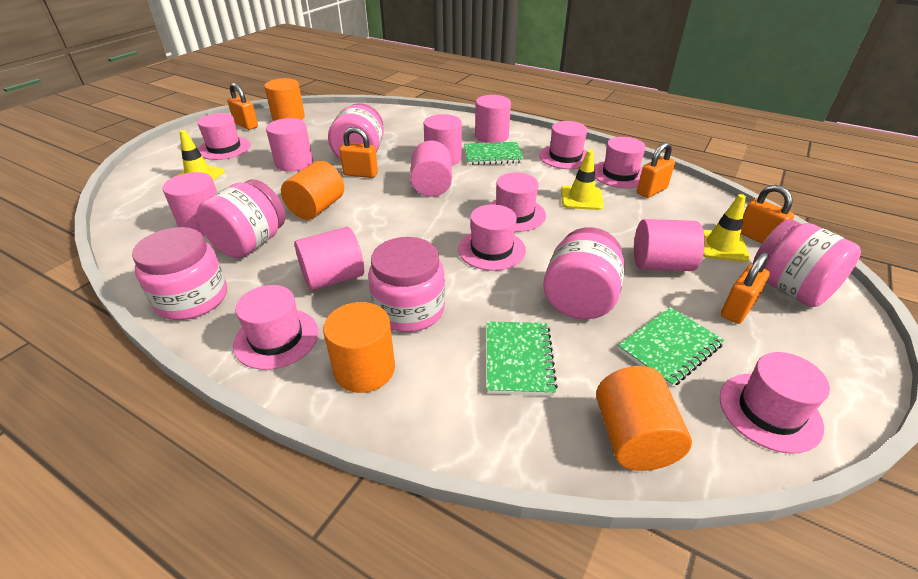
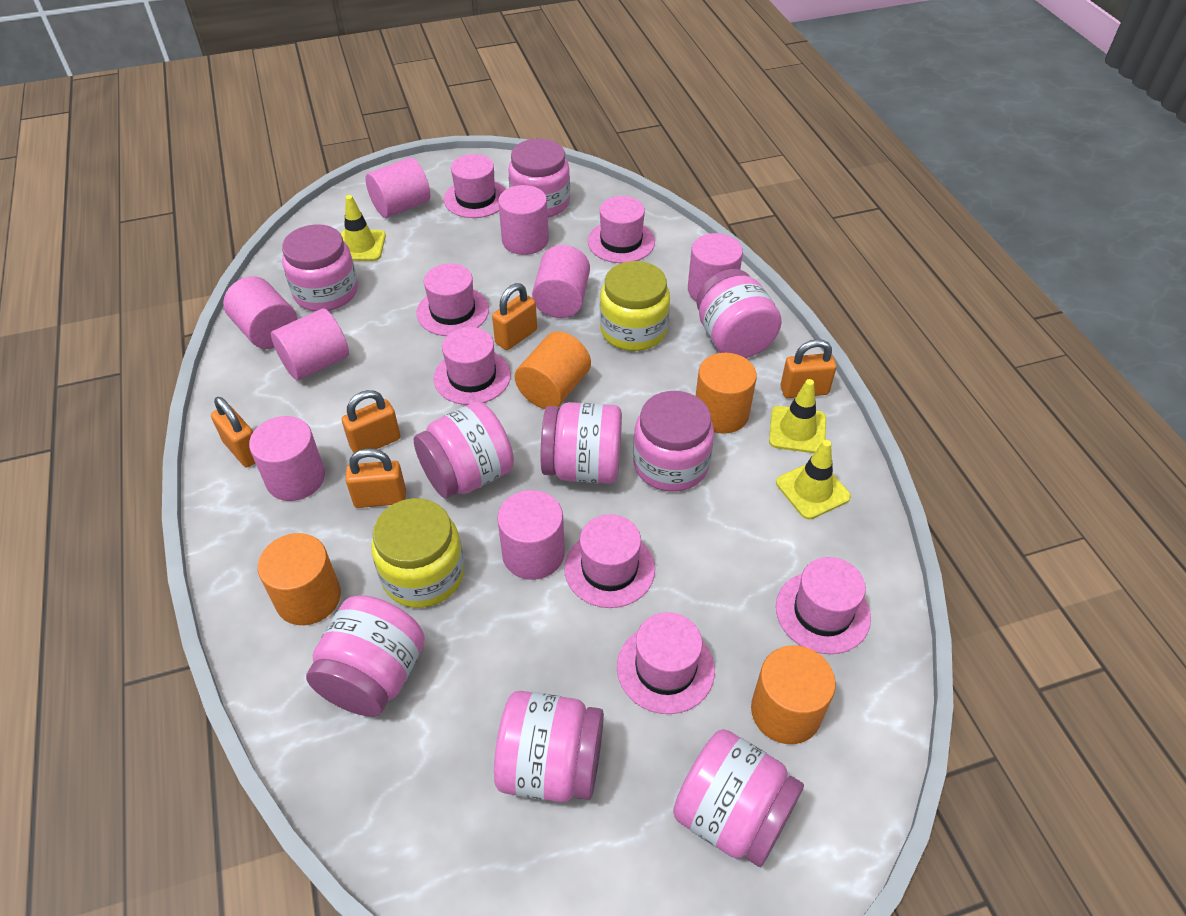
green notebook: [464,142,524,165] [487,321,558,396] [618,307,724,388] = 3 -> none = 0
pink cylinder: [163,172,217,236] [266,118,313,172] [294,227,364,291] [410,141,452,197] [424,114,462,166] [475,95,511,143] [634,219,705,271] = 7 -> [223,276,298,349] [249,416,325,501] [271,308,349,380] [365,157,430,218] [497,490,565,580] [498,185,549,255] [532,245,590,318] [688,233,743,301] = 8
pink jar: [132,227,227,320] [197,180,285,258] [328,103,384,159] [368,237,445,332] [543,227,625,319] [753,219,861,307] = 6 -> [282,224,358,311] [306,595,425,717] [414,402,514,498] [494,691,604,802] [508,139,570,218] [540,402,622,484] [633,391,714,492] [673,729,804,867] [696,269,782,358] = 9
yellow jar: none = 0 -> [371,498,465,608] [600,261,670,351] = 2

